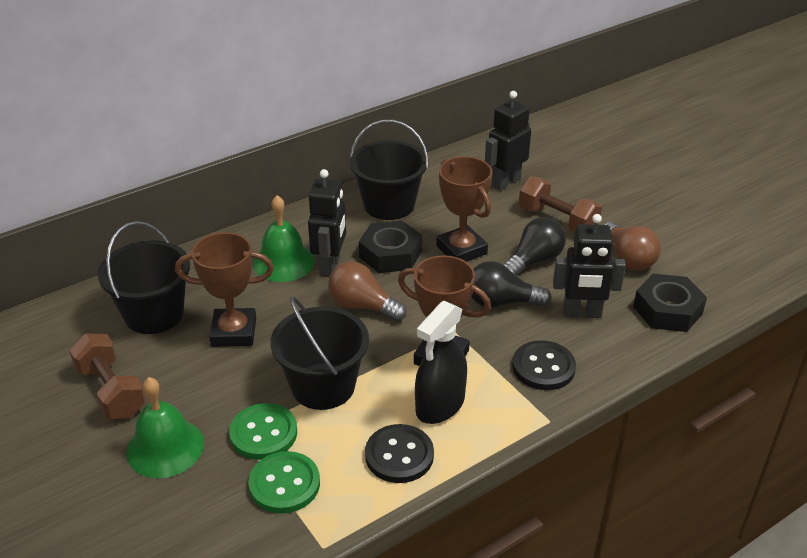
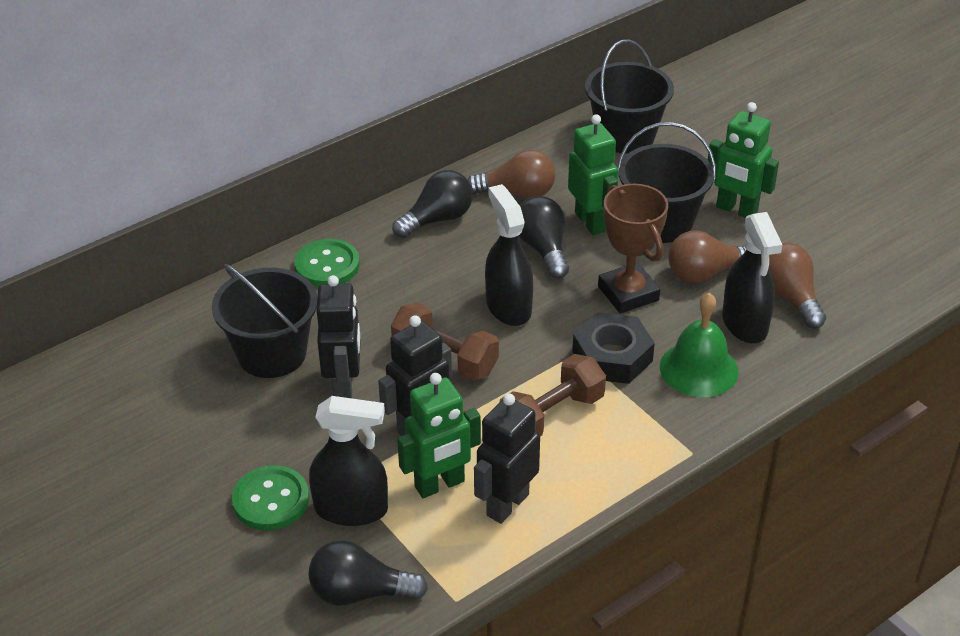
black button: [365,424,434,483] [512,340,576,390] = 2 -> none = 0
black light bulb: [471,261,552,308] [503,217,566,276] = 2 -> [308,540,428,606] [392,170,473,238] [518,196,569,279] = 3
black nut: [359,220,422,273] [633,274,707,332] = 2 -> [572,312,655,384] = 1
black spray bottle: [415,301,467,424] = 1 -> [309,396,388,526] [485,184,533,326] [722,212,782,343] = 3
brown light bulb: [328,261,407,321] [603,222,661,271] = 2 -> [468,149,555,199] [668,230,746,283] [769,243,826,329] = 3
brown trophy: [175,232,274,347] [398,255,491,366] [436,156,492,262] = 3 -> [598,184,668,313] = 1
green bell: [126,377,204,478] [253,195,315,282] = 2 -> [660,293,739,397] = 1
green robot: none = 0 -> [397,373,481,498] [568,114,618,235] [708,102,779,218] = 3

